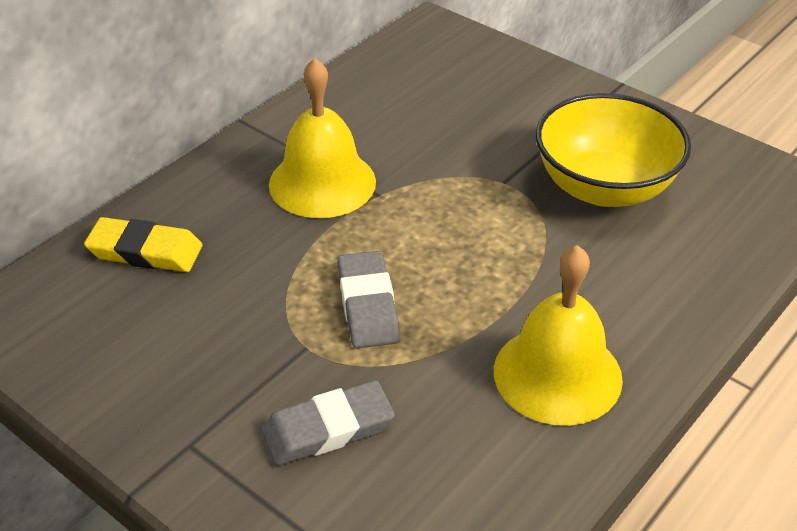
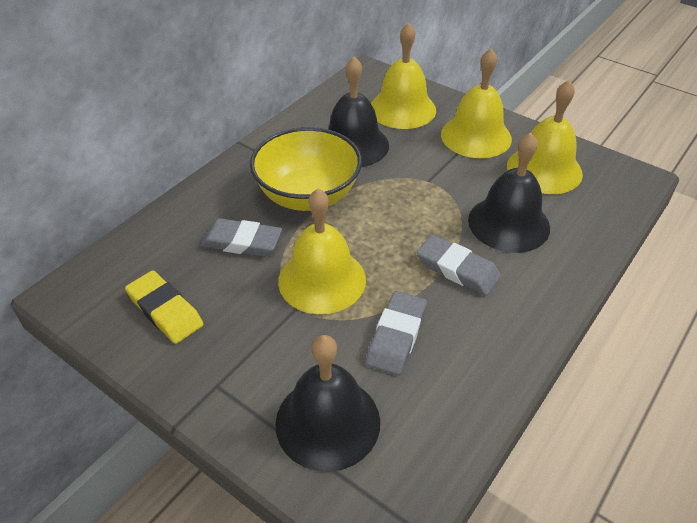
black bell: none = 0 -> [275,335,380,472] [328,57,389,167] [468,132,550,253] = 3
grey eraser: [261,380,395,466] [337,251,400,348] = 2 -> [200,218,282,257] [366,291,427,375] [416,235,501,296] = 3
yellow bell: [269,58,376,218] [494,245,623,426] = 2 -> [278,188,366,314] [371,22,436,129] [441,48,512,158] [507,80,583,194] = 4

